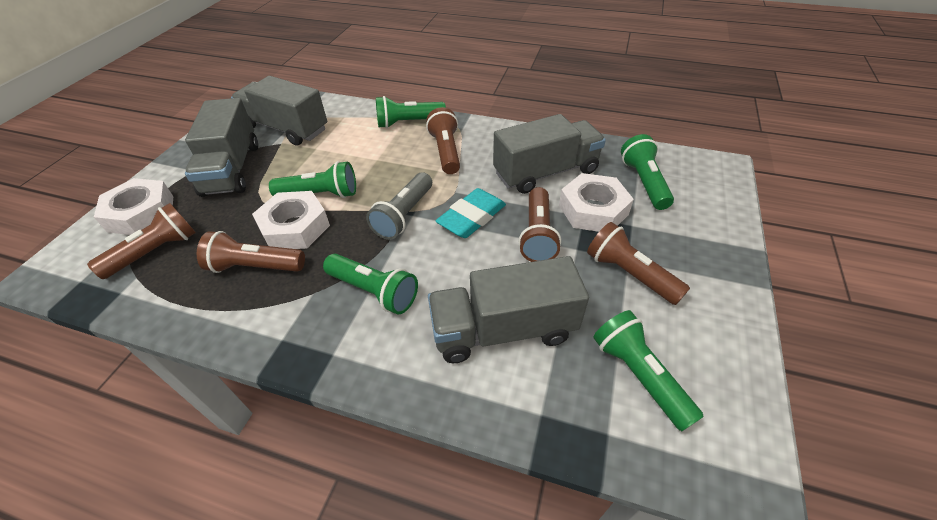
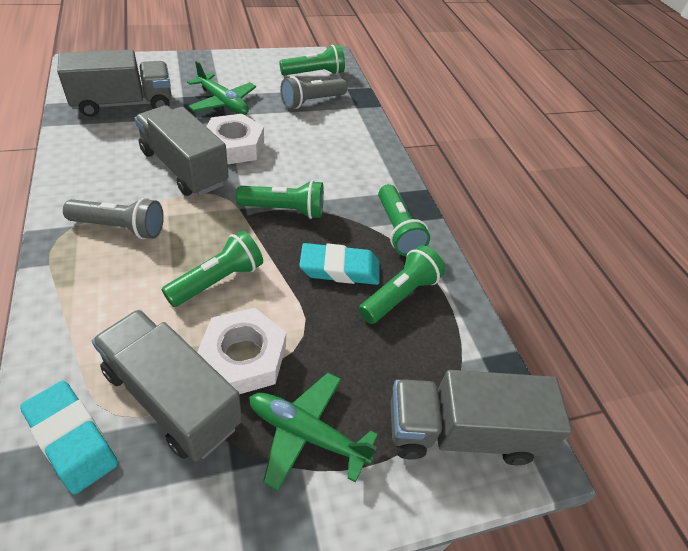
brown flashlight: [87,203,196,279] [197,231,305,273] [426,107,460,174] [519,187,561,262] [587,222,690,305] = 5 -> none = 0
green plane: none = 0 -> [187,61,256,115] [249,373,378,491] = 2
grey flashlight: [366,172,432,240] = 1 -> [63,198,164,239] [280,76,347,109] = 2
turquoise eraser: [436,188,506,238] = 1 -> [20,381,118,495] [299,243,380,285] = 2
white nut: [94,178,174,235] [252,191,330,249] [559,173,634,232] = 3 -> [197,308,286,394] [206,114,264,164] = 2

